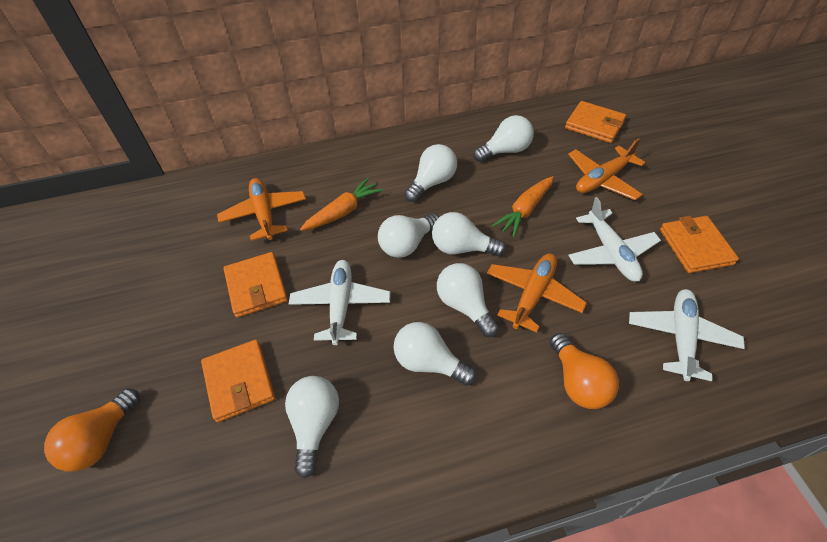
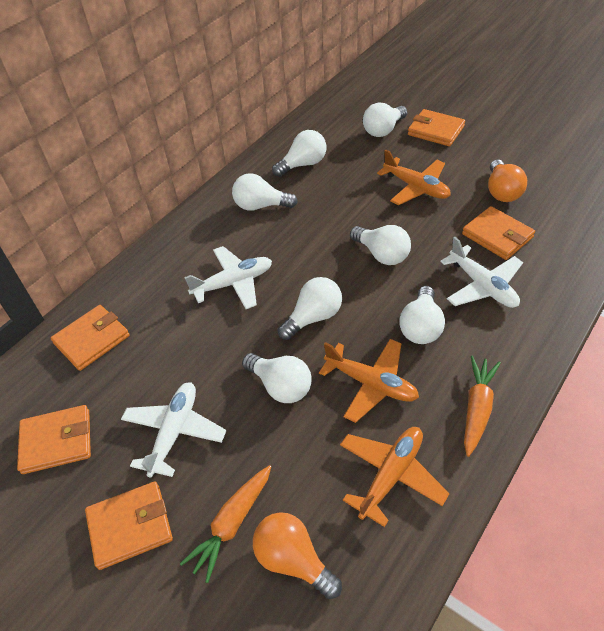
orange wallet: [201,339,275,422] [224,252,288,318] [565,101,626,143] [660,216,739,273] = 4 -> [17,405,91,474] [51,305,130,371] [85,481,173,570] [408,109,465,146] [462,206,535,260] = 5

